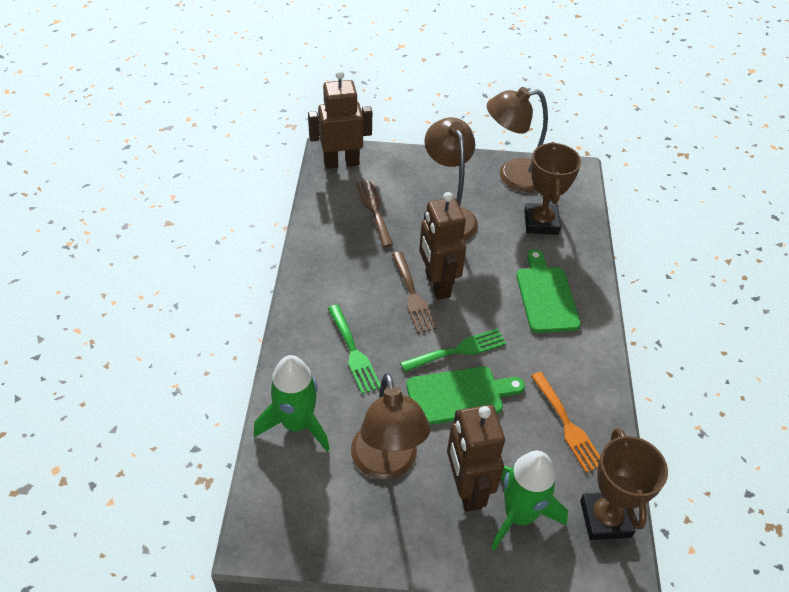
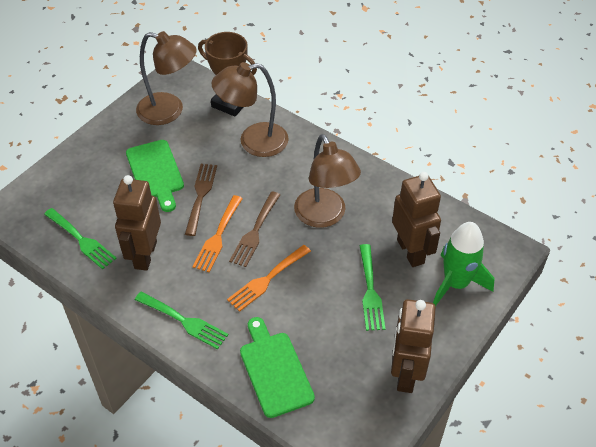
brown trophy: [524,142,581,235] [580,428,668,540] = 2 -> [198,32,257,116] = 1
green fork: [328,305,381,394] [400,328,507,372] = 2 -> [44,208,117,269] [135,292,228,349] [360,244,385,331] = 3
green rocket: [254,355,330,451] [491,451,568,551] = 2 -> [433,222,495,306] = 1
orange fork: [531,372,600,473] = 1 -> [192,195,243,272] [227,245,311,312] = 2

